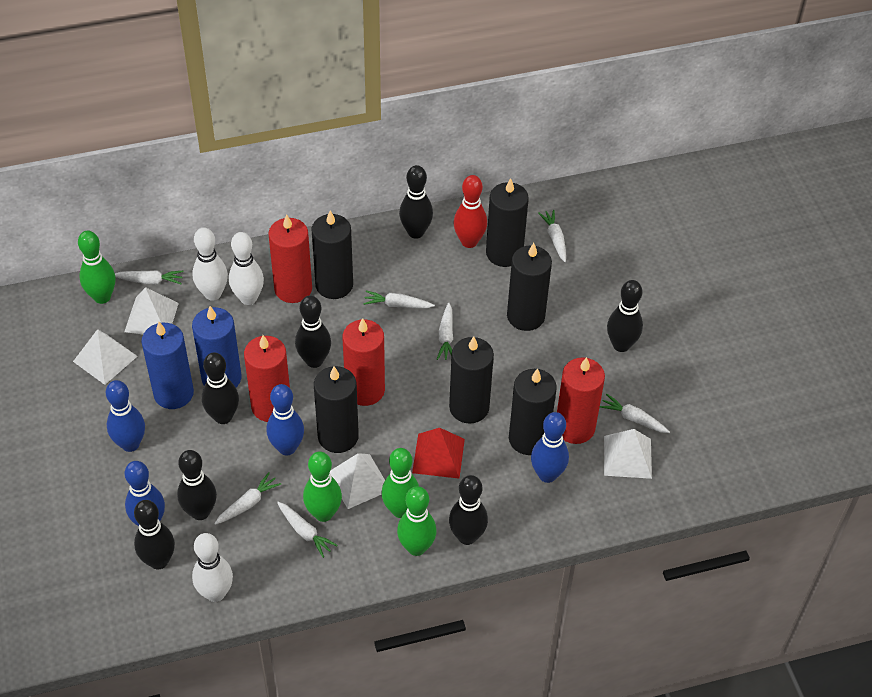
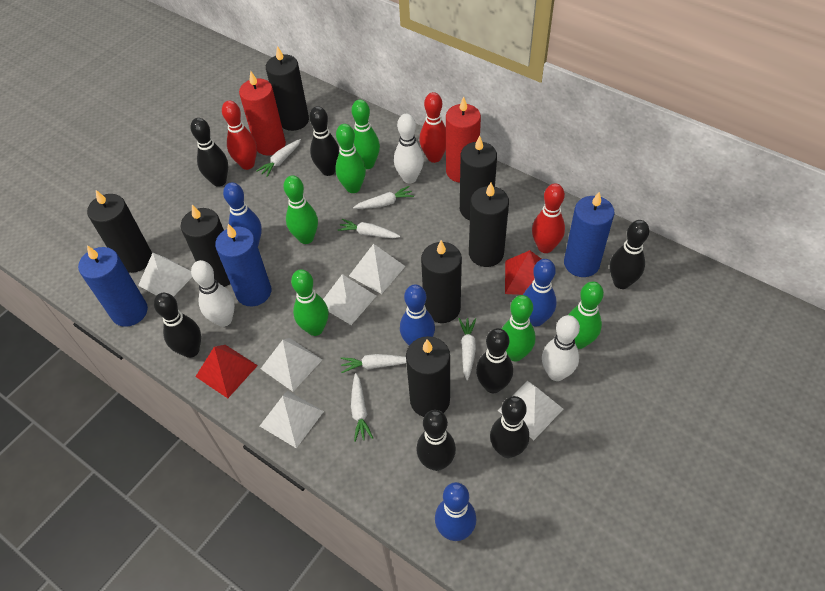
black candle: [311,210,353,299] [314,366,359,453] [449,336,494,424] [486,178,529,267] [507,243,552,331] [509,368,557,455] = 6 -> [87,190,152,273] [181,205,230,287] [266,46,309,131] [406,336,450,417] [421,240,462,323] [460,136,497,220] [469,183,509,267] = 7
blue candle: [141,322,194,409] [192,306,241,387] = 2 -> [78,245,148,327] [215,224,271,307] [564,192,615,277] = 3
green bowling pin: [78,230,115,304] [303,452,342,522] [381,448,419,518] [397,486,437,556] = 4 -> [284,175,318,244] [291,269,328,336] [335,124,366,193] [351,99,380,169] [502,295,536,362] [568,281,604,349] = 6
red bowling pin: [453,175,487,248] = 1 -> [222,101,257,170] [419,92,446,163] [532,183,565,253] = 3
red candle: [244,335,290,422] [268,214,312,303] [342,318,385,406] [557,357,605,444] = 4 -> [239,70,286,155] [446,97,481,183] = 2
red pyramid: [412,428,465,479] = 1 -> [195,345,258,398] [505,250,541,295] = 2
white carrot: [115,270,184,284] [214,472,281,525] [277,502,337,558] [363,291,435,308] [437,302,453,360] [538,210,566,262] [600,394,670,433] = 7 -> [256,139,301,177] [338,219,400,238] [341,354,406,373] [351,373,373,442] [353,186,414,209] [459,318,476,381] = 6
white pyramid: [73,329,138,385] [124,287,179,334] [330,453,385,509] [604,429,652,479] = 4 -> [138,253,192,297] [260,390,324,448] [261,338,322,392] [323,274,376,325] [349,244,406,294] [498,381,563,440] = 6

